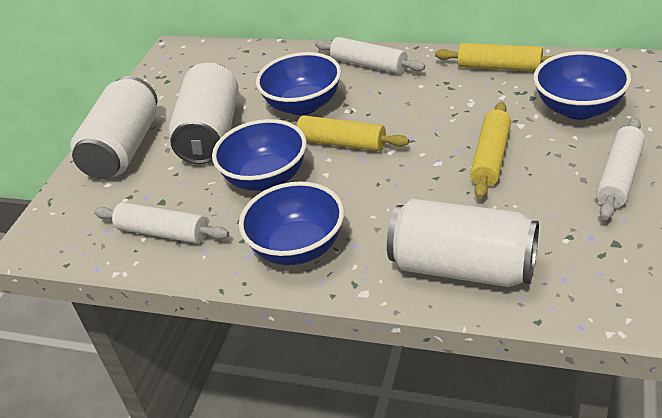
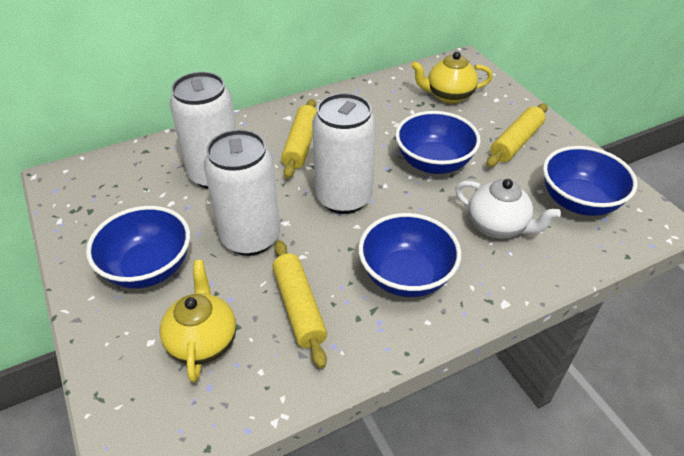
white rolling pin: [94,202,229,244] [315,37,425,74] [596,118,645,220] = 3 -> none = 0
white teapot: none = 0 -> [455,179,561,238] = 1
yellow teapot: none = 0 -> [160,260,236,383] [411,52,493,104] = 2

